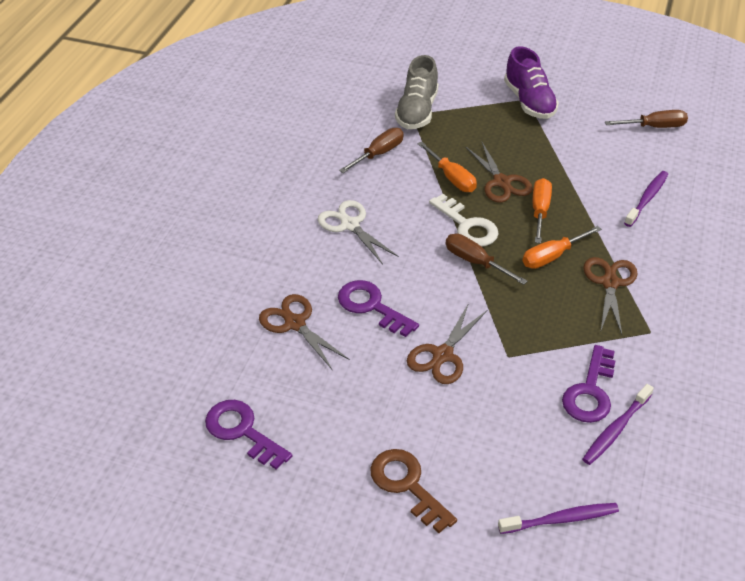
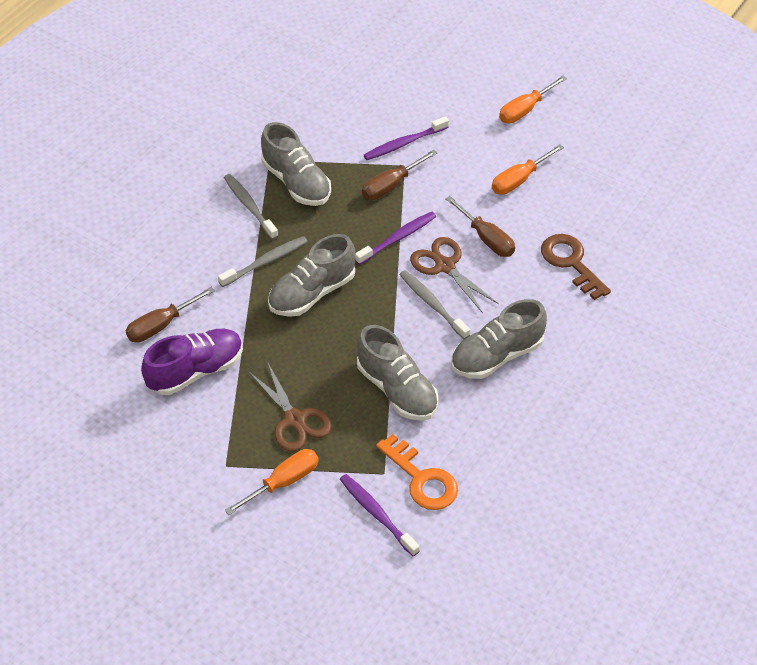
brown scissors: [259,294,350,369] [407,303,487,384] [466,142,533,203] [583,257,638,334] = 4 -> [248,361,332,451] [410,237,499,313] = 2
grey shoe: [395,55,438,129] = 1 -> [261,122,331,206] [268,234,356,317] [357,325,439,421] [451,299,547,379] = 4
grey toothbrush: none = 0 -> [218,236,308,287] [224,174,279,240] [399,270,470,339] = 3
orange key: none = 0 -> [376,434,458,510] = 1
purple key: [205,400,292,470] [338,280,419,337] [562,345,615,423] = 3 -> none = 0
white key: [429,194,499,247] = 1 -> none = 0
white scissors: [318,200,399,264] = 1 -> none = 0

